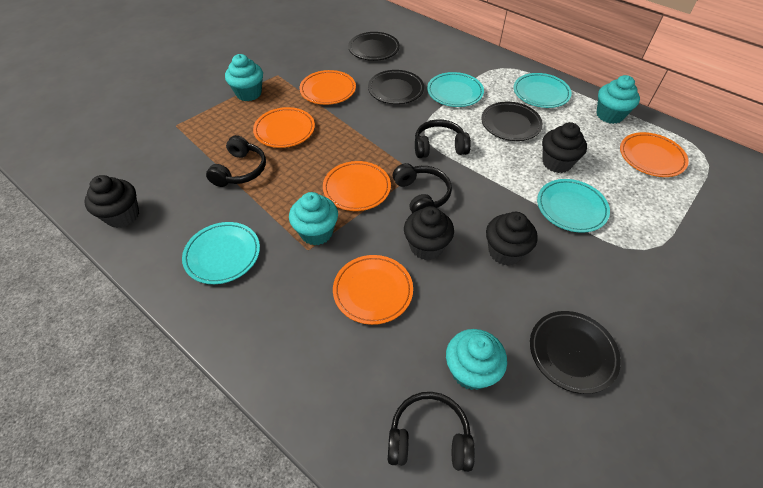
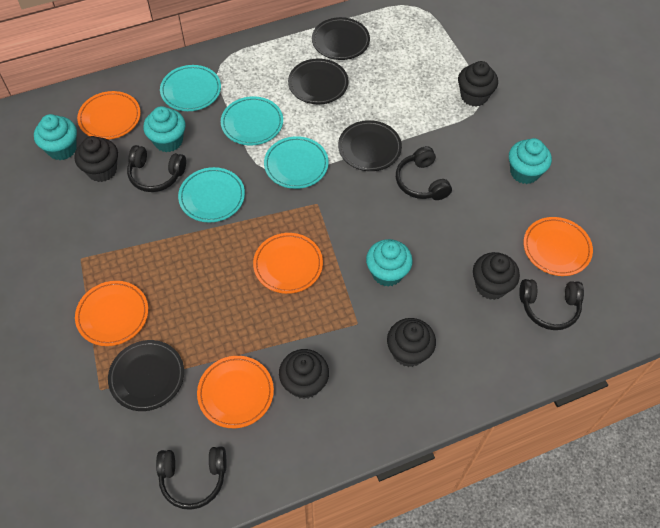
black cupcake: [84,175,139,228] [404,206,454,260] [486,212,538,266] [542,122,587,173] = 4 -> [75,136,118,182] [279,349,329,399] [387,318,436,367] [458,61,498,107] [473,252,520,300] = 5

